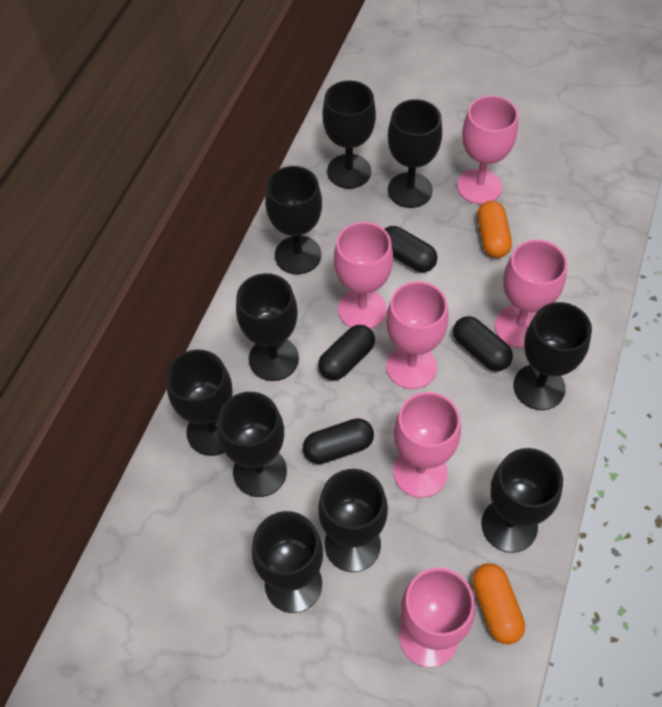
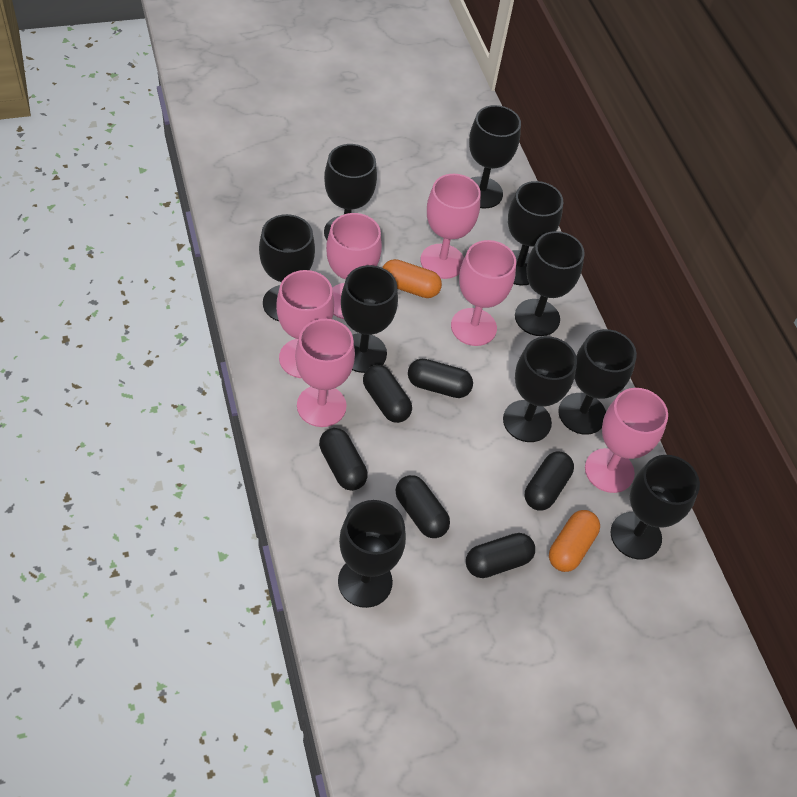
black capsule: [303,418,374,464] [318,325,375,380] [384,226,437,272] [453,316,513,371] = 4 -> [319,428,368,491] [363,365,412,423] [396,475,450,538] [408,359,473,398] [466,533,535,578] [525,452,574,510] = 6

